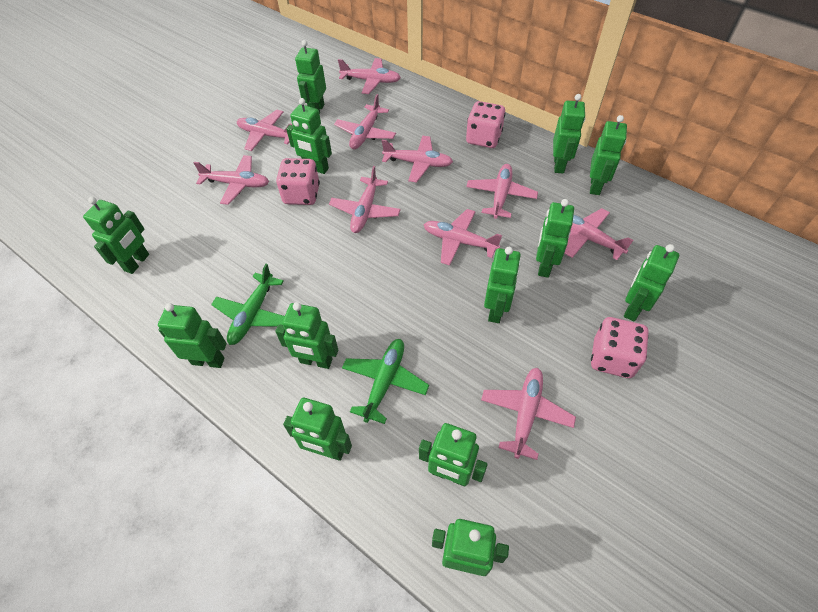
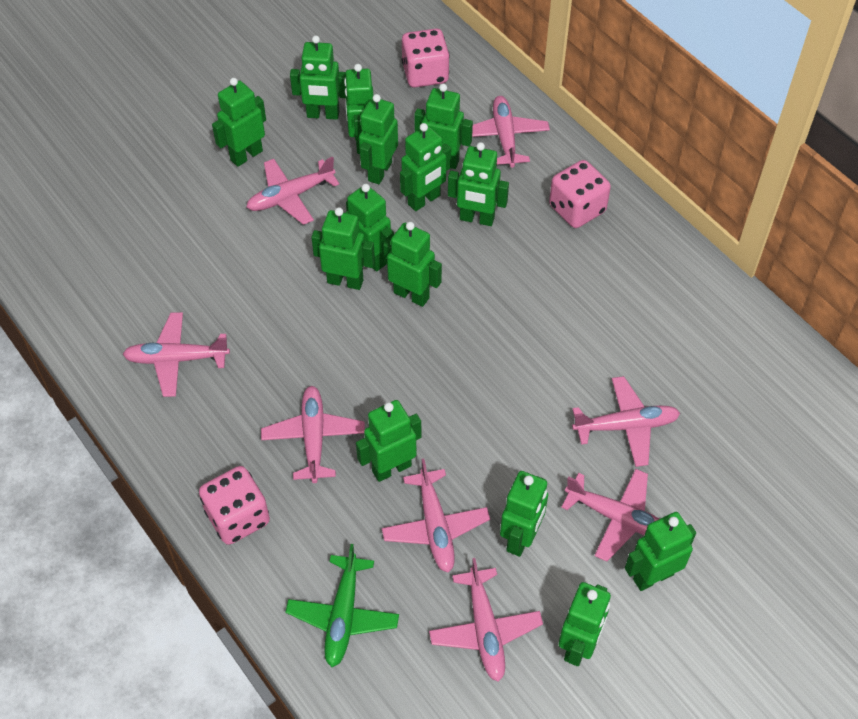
green plane: [211,264,285,345] [342,339,429,424] = 2 -> [286,544,399,667] = 1
green robot: [83,197,149,274] [158,303,227,368] [275,302,338,369] [283,398,352,461] [286,98,332,174] [295,40,326,114] [419,423,488,486] [432,519,509,576] [484,247,521,323] [536,199,574,278] [553,94,585,174] [590,115,627,195] [624,244,679,321] = 13 -> [212,78,266,167] [290,35,346,120] [311,207,375,290] [344,64,374,154] [346,184,394,272] [356,400,421,482] [359,94,398,184] [383,222,442,307] [400,123,451,211] [414,84,473,169] [448,142,509,226] [500,471,548,557] [558,582,611,666] [625,512,696,591] = 14
pink plane: [194,155,269,205] [237,110,292,151] [329,166,401,233] [334,94,396,150] [338,58,401,94] [382,136,453,182] [424,209,502,265] [466,164,538,219] [481,368,576,460] [564,208,634,260] = 10 -> [123,312,230,397] [246,157,339,225] [261,386,365,483] [382,458,490,572] [429,558,543,682] [472,96,550,168] [561,469,659,562] [572,376,680,467] = 8

